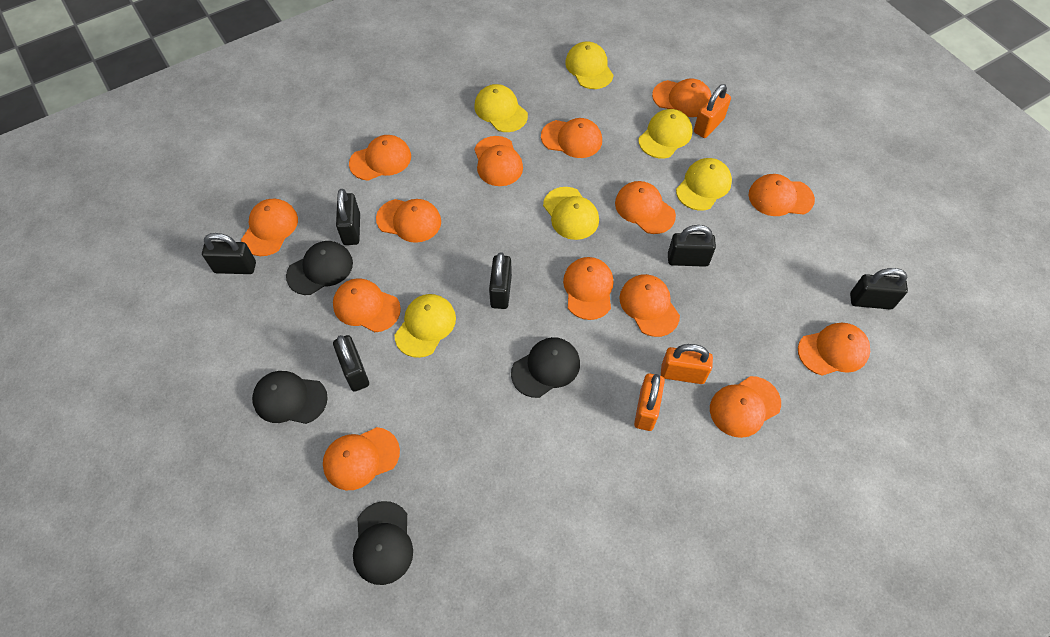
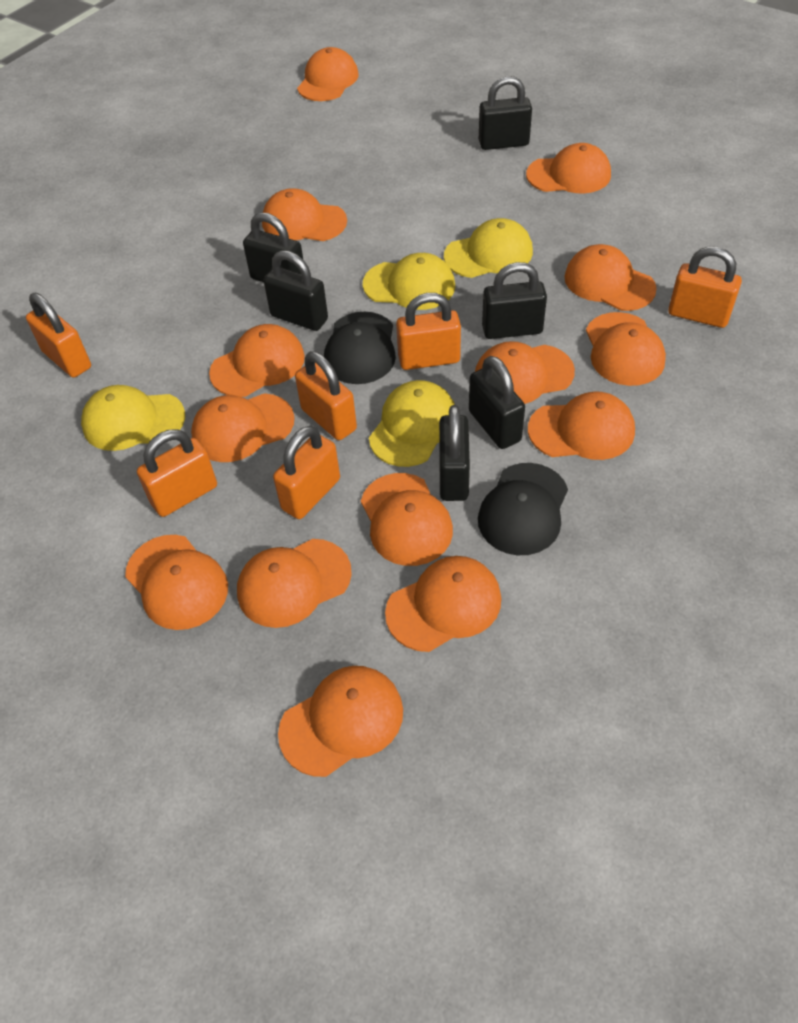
black cap: [252,371,328,424] [286,241,353,295] [353,501,413,585] [511,337,580,398] = 4 -> [324,312,396,384] [478,463,568,555] = 2
orange padlock: [634,373,665,431] [661,344,713,384] [694,84,731,138] = 3 -> [26,293,91,378] [137,429,217,517] [273,426,340,519] [295,351,357,440] [396,293,461,370] [668,246,742,328] = 6
yellow cap: [395,294,456,358] [474,84,528,132] [543,187,599,240] [565,41,614,89] [639,109,693,158] [676,158,732,211] = 6 -> [81,385,185,451] [363,253,455,310] [369,380,455,467] [444,218,533,278] = 4

